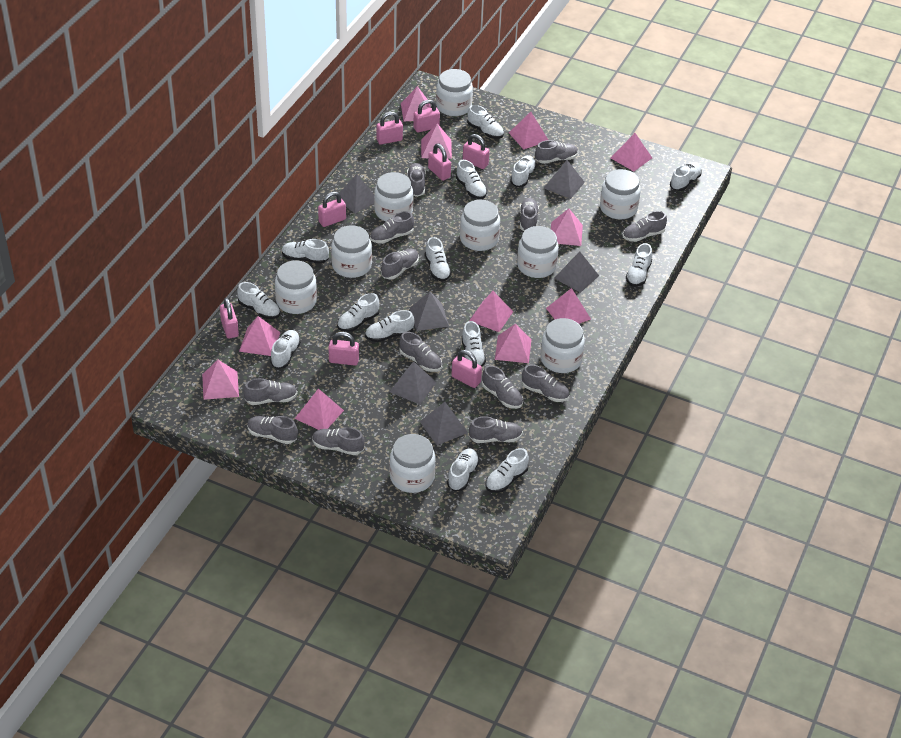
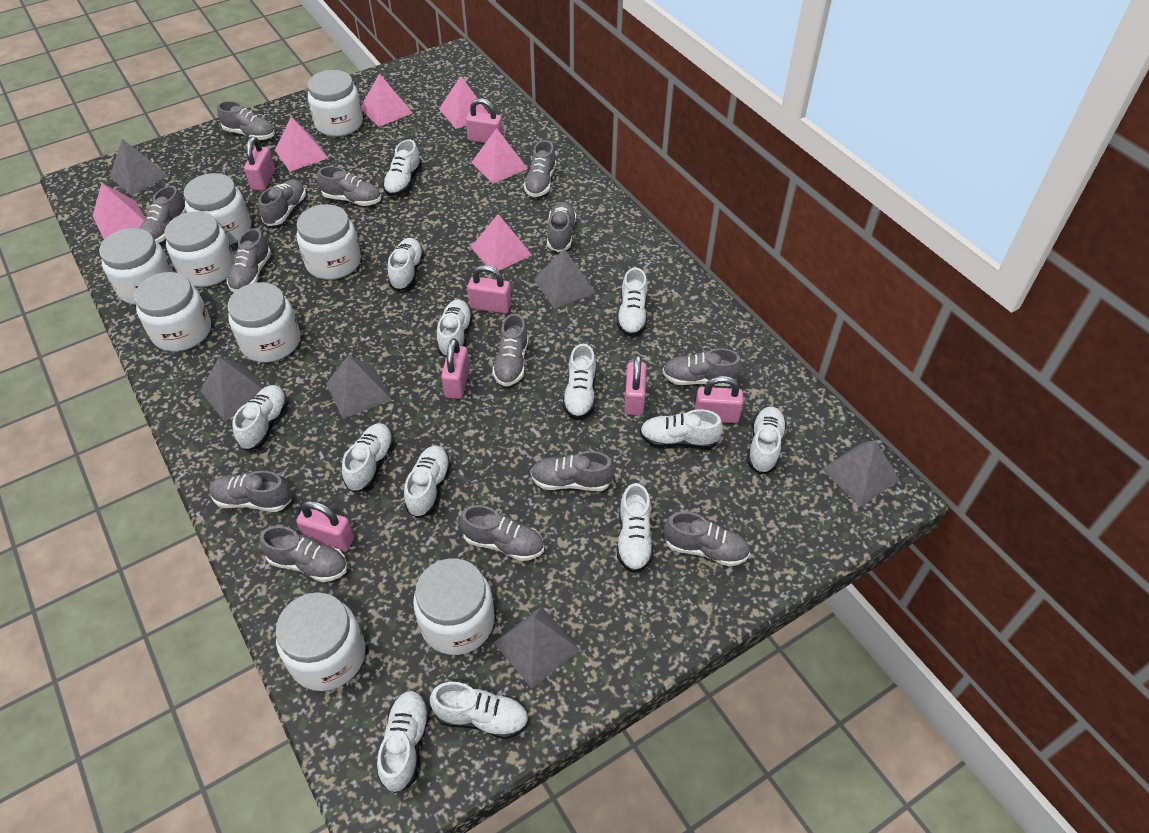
grey shoe: [243,378,298,405] [247,416,298,444] [312,427,365,455] [370,211,414,244] [381,249,419,280] [400,332,442,372] [407,163,426,197] [469,416,523,443] [482,365,523,409] [519,198,539,231] [522,365,570,402] [535,140,578,164] [623,211,667,242] = 13 -> [140,186,187,243] [209,471,291,512] [217,101,275,140] [227,228,271,292] [259,179,306,226] [260,526,347,582] [317,166,381,206] [460,505,544,561] [492,313,529,386] [524,140,556,197] [530,451,614,491] [547,202,576,252] [663,348,742,386] [664,511,750,567] = 14
pink padlock: [220,298,239,339] [318,192,346,227] [328,332,359,366] [376,112,403,145] [413,100,440,133] [428,143,451,181] [452,350,482,388] [463,134,489,169] = 8 -> [244,137,275,191] [296,501,354,552] [441,338,470,399] [466,98,503,143] [467,265,511,314] [624,355,647,416] [695,376,743,423] = 7
pink pyramid: [202,360,239,400] [239,316,281,356] [295,389,344,430] [401,86,431,121] [421,123,452,159] [469,291,513,332] [495,324,532,363] [509,112,548,150] [546,288,591,324] [551,209,583,246] [611,133,652,171] = 11 -> [93,183,145,240] [275,117,328,172] [361,73,412,127] [439,76,488,129] [471,128,528,184] [471,214,532,270] = 6
white shoe: [237,282,280,319] [270,330,301,369] [282,239,329,264] [337,293,379,332] [365,310,414,342] [425,237,451,282] [447,449,479,491] [456,160,487,199] [461,321,486,366] [467,105,504,139] [486,448,529,493] [510,155,537,187] [626,243,652,286] [670,162,702,191] = 14 -> [232,385,288,451] [342,423,394,493] [377,691,430,793] [383,140,422,196] [388,238,424,291] [404,445,451,518] [430,682,529,739] [437,300,473,357] [563,343,596,419] [617,267,648,336] [617,483,653,573] [640,409,723,449] [748,407,787,474] = 13

